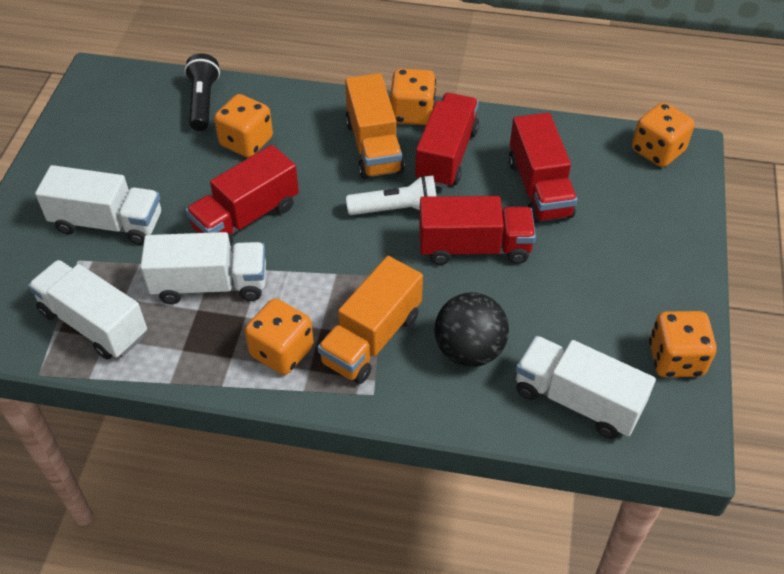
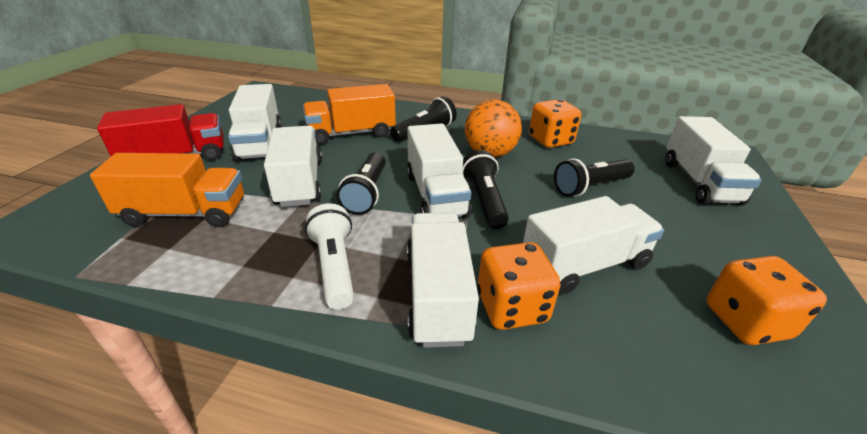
black ball: [434,292,509,367] = 1 -> none = 0
black flashlight: [184,53,220,131] = 1 -> [337,152,386,215] [390,96,457,142] [462,150,509,229] [554,158,635,197] = 4
orange ball: none = 0 -> [465,100,522,157] = 1
orange dice: [214,94,273,158] [245,299,314,375] [390,69,436,125] [632,102,695,167] [649,311,717,377] = 5 -> [477,242,561,330] [529,99,581,148] [706,256,827,345] = 3
red truck: [186,145,299,246] [415,93,479,188] [419,196,536,265] [509,113,577,223] = 4 -> [97,104,223,160] = 1
white truck: [28,260,147,360] [35,165,161,245] [140,232,266,304] [516,336,656,439] = 4 -> [228,84,282,162] [264,126,322,207] [407,123,471,218] [407,213,479,348] [523,196,664,294] [665,116,762,205] = 6

